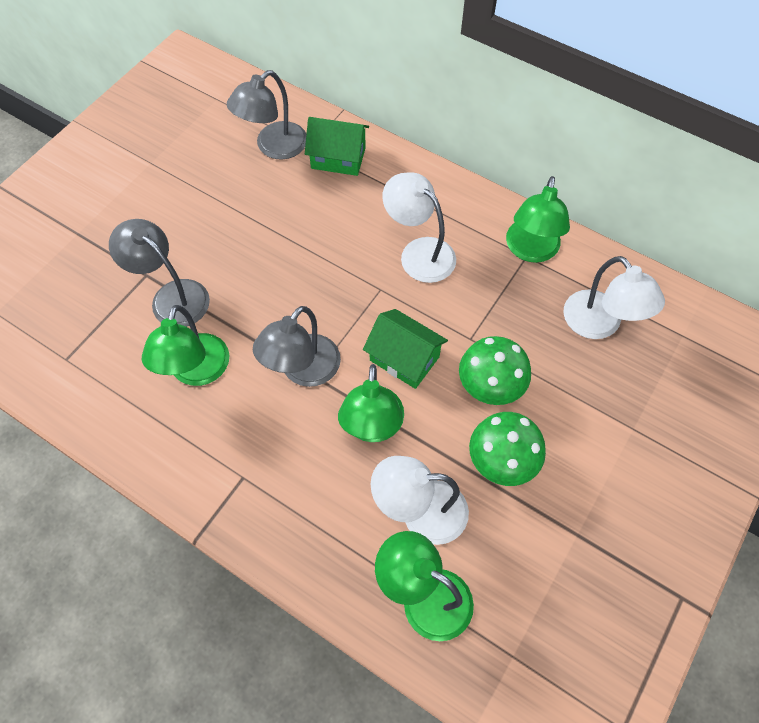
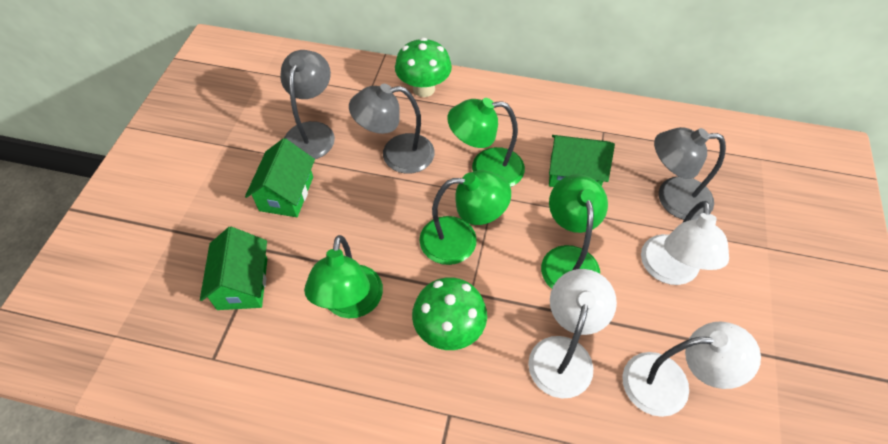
green house: [305,117,369,176] [363,309,448,389] = 2 -> [200,227,267,310] [245,138,315,217] [549,135,615,187] = 3

